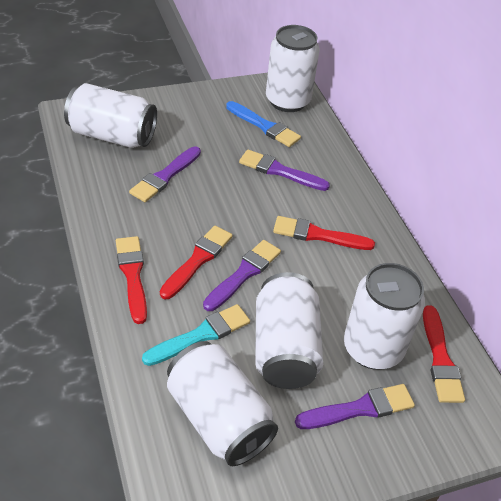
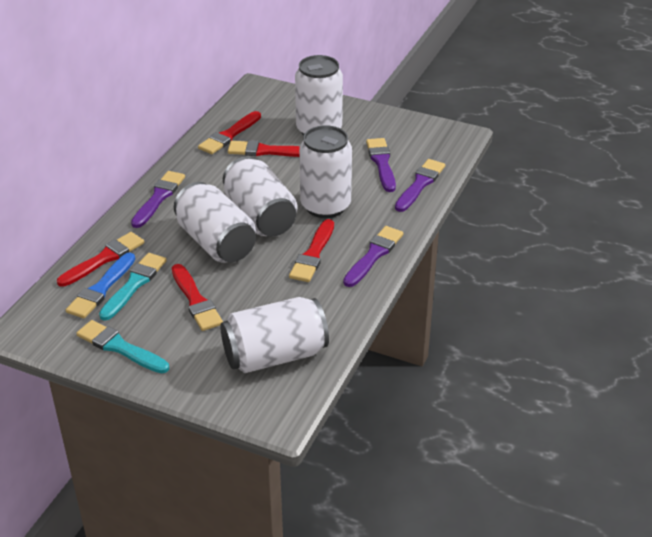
red brush: [116,236,147,324] [160,226,233,299] [273,216,375,250] [423,305,465,403] = 4 -> [57,232,144,287] [172,264,223,331] [198,111,261,154] [228,140,300,157] [289,219,334,282] = 5
turquoise brush: [142,304,250,366] = 1 -> [76,320,169,374] [99,253,167,321] = 2

